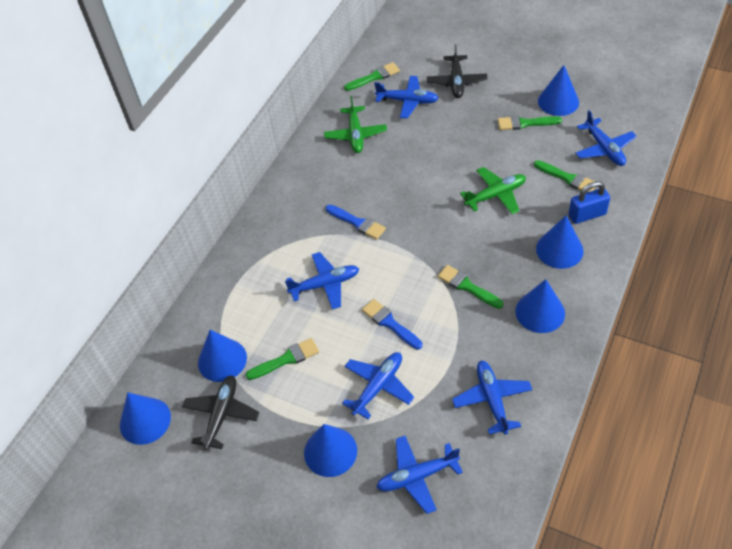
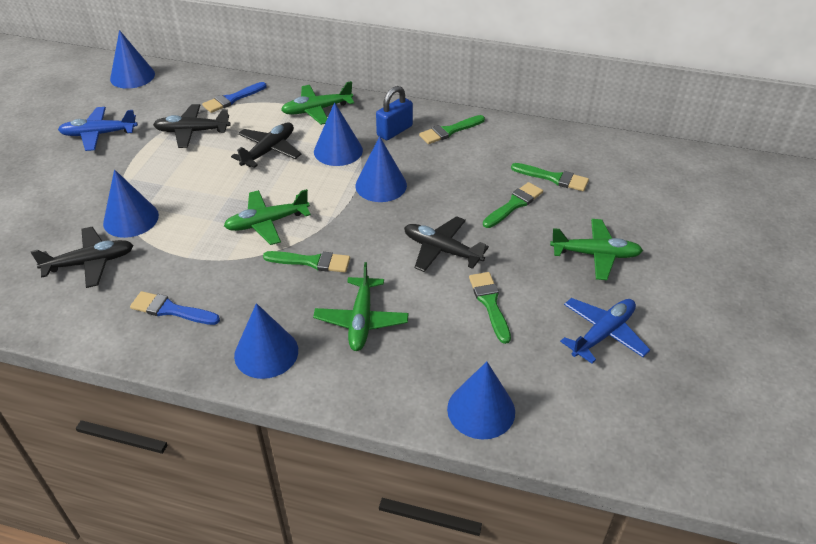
black plane: [182,375,260,450] [427,44,488,98] = 2 -> [30,227,134,288] [153,104,231,148] [231,122,301,168] [404,216,489,272] = 4
blue plane: [285,252,359,309] [342,352,414,419] [374,76,439,119] [376,436,463,514] [452,361,533,435] [576,110,637,166] = 6 -> [58,107,138,151] [560,298,650,364] = 2
green plane: [324,96,387,153] [460,167,526,214] = 2 -> [224,189,311,245] [281,81,354,125] [313,262,409,351] [550,219,643,280] = 4

